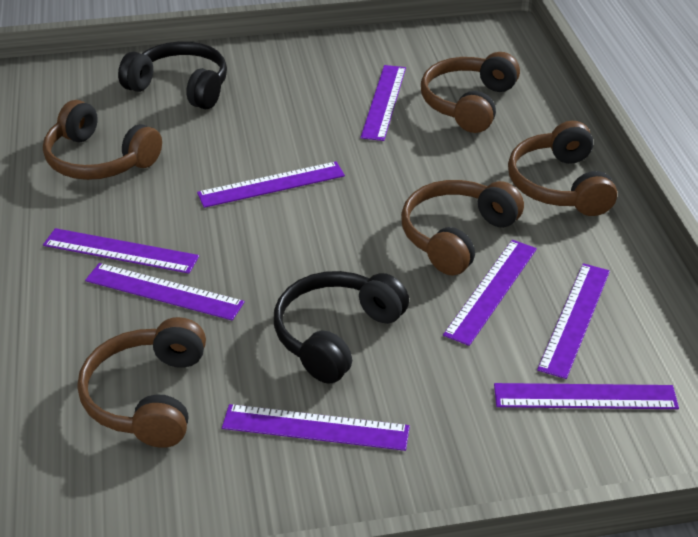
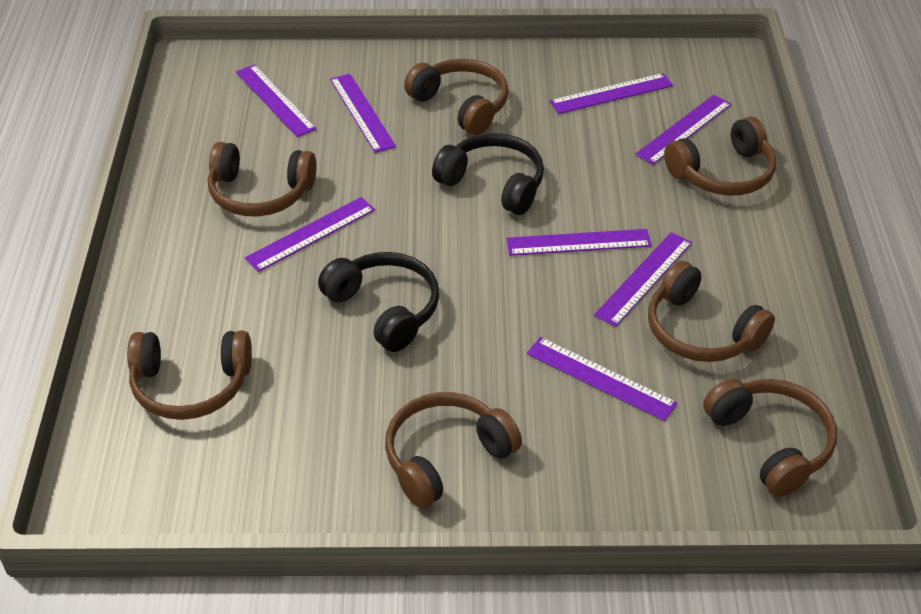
brown headphones: [43,100,162,180] [78,317,206,448] [401,180,524,276] [421,52,520,133] [508,121,617,216] = 5 -> [127,331,252,420] [208,142,317,217] [385,392,522,508] [404,59,509,135] [648,261,775,362] [664,117,776,196] [703,379,837,497] = 7

